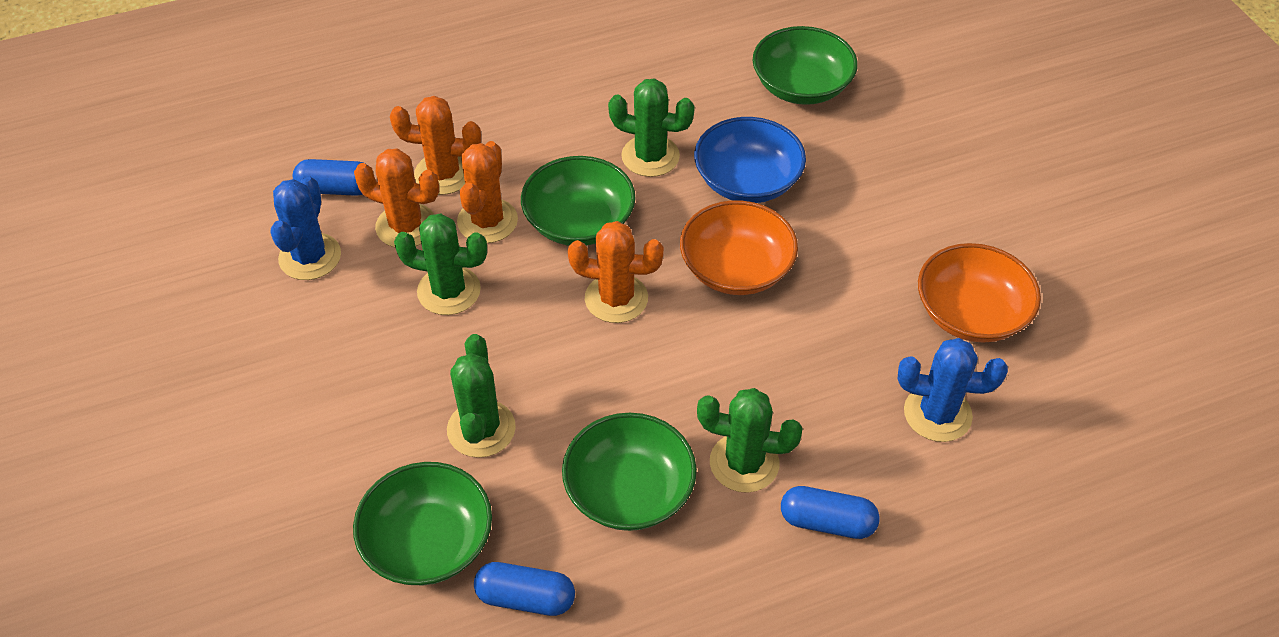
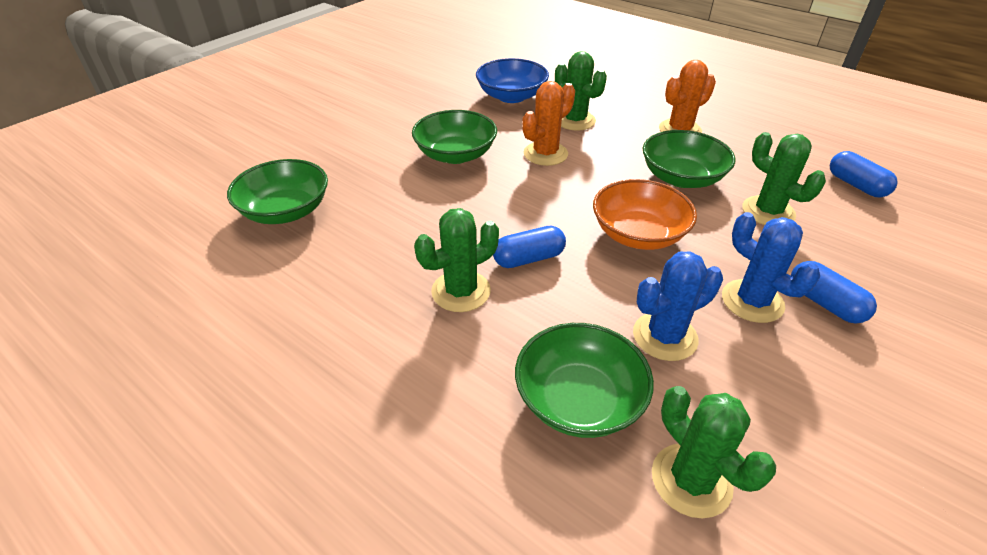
orange bowl: [680,200,798,295] [918,243,1041,343] = 2 -> [593,179,697,250] = 1
orange cactus: [354,148,439,247] [390,96,481,195] [457,141,518,243] [568,221,664,323] = 4 -> [522,81,575,166] [659,60,716,133] = 2

